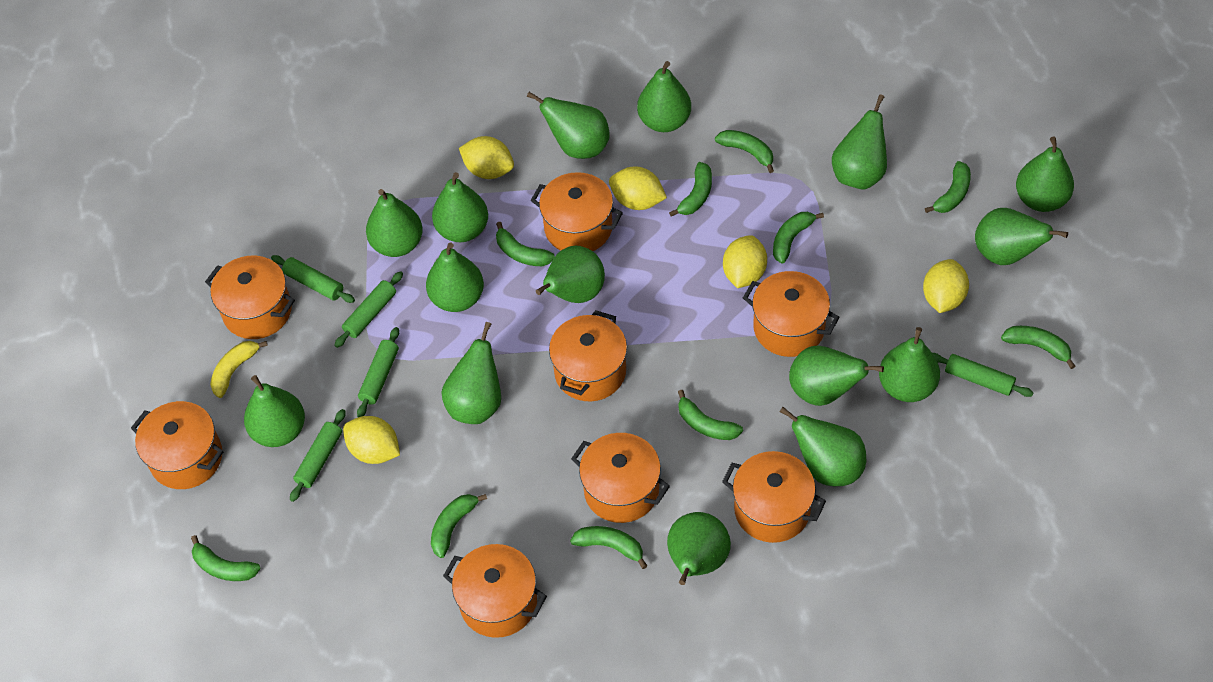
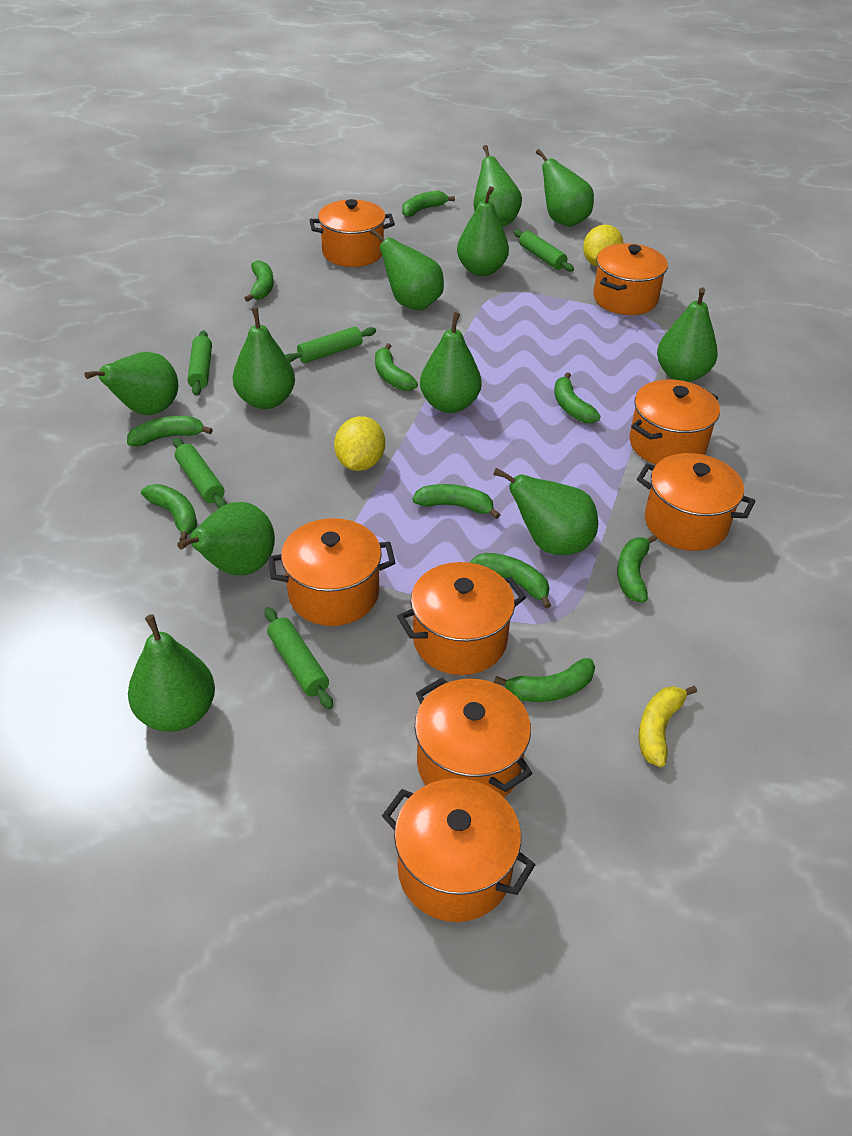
green pear: [244,375,305,447] [366,189,423,257] [426,243,484,312] [432,172,488,242] [442,322,501,424] [527,92,610,159] [536,246,605,303] [637,61,691,132] [667,512,731,585] [780,407,866,486] [789,345,884,406] [832,94,887,189] [879,327,940,402] [975,208,1068,265] [1016,137,1074,212] = 15 -> [85,352,178,415] [128,614,215,732] [177,502,275,575] [233,308,295,409] [370,228,444,310] [420,312,482,413] [457,186,509,276] [474,145,522,227] [493,468,598,555] [536,149,594,227] [657,288,718,382] = 11
yellow lemon: [343,416,400,464] [459,136,514,179] [609,166,667,210] [723,235,767,288] [923,259,969,313] = 5 -> [334,416,385,471] [583,224,623,266] = 2

